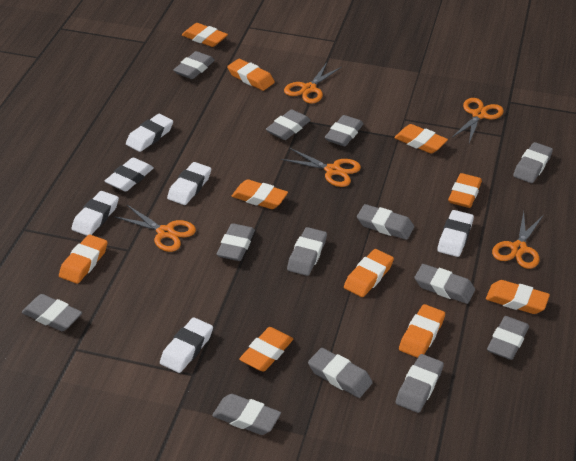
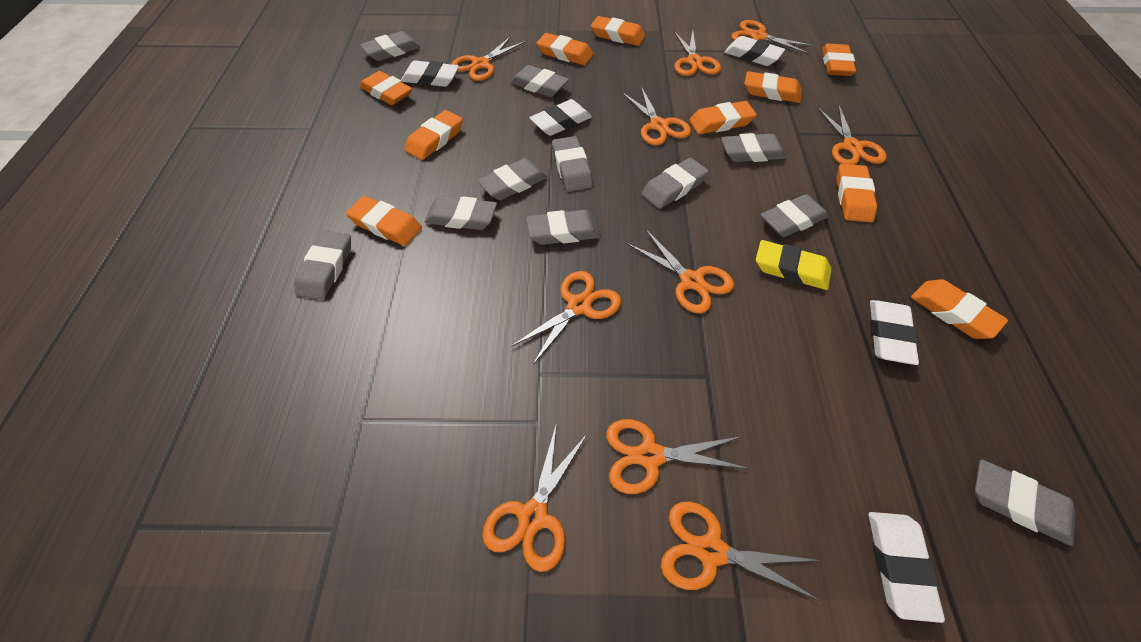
grey eraser: [22,294,82,331] [173,51,215,79] [212,394,281,435] [216,223,255,261] [266,109,311,140] [287,227,327,276] [308,348,373,398] [325,115,363,146] [357,204,414,240] [395,354,444,413] [415,264,475,304] [487,316,529,360] [513,142,553,183] = 13 -> [294,231,351,300] [360,31,420,61] [425,196,497,230] [477,158,547,200] [510,65,569,97] [526,210,601,245] [552,136,593,192] [641,158,709,209] [721,133,787,162] [761,194,829,237] [975,459,1075,546] = 11
orange scissors: [114,204,196,252] [281,148,361,187] [284,63,342,104] [453,98,504,143] [492,212,543,269] = 5 -> [451,36,526,81] [482,422,588,572] [511,271,621,365] [606,419,750,494] [622,87,691,146] [627,230,734,314] [661,502,821,601] [674,31,721,76] [731,20,815,55] [817,105,887,165] = 10
white eraser: [72,191,119,236] [105,158,154,192] [126,114,173,152] [160,317,213,373] [167,162,211,205] [437,210,474,257] = 6 -> [401,61,459,87] [529,99,592,136] [724,36,785,66] [868,512,945,623] [870,300,919,365] = 5
yellow eraser: none = 0 -> [756,240,832,290] = 1

